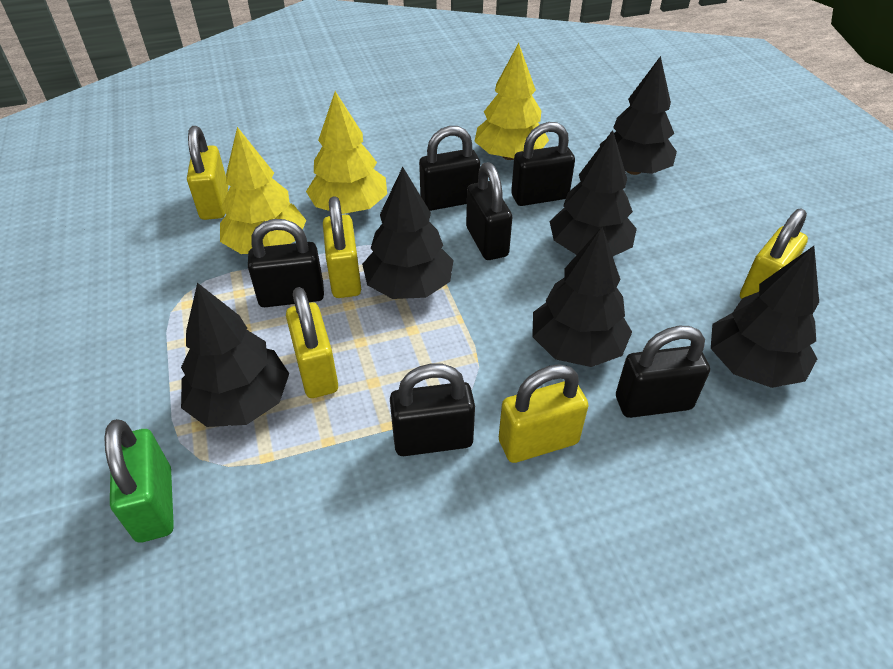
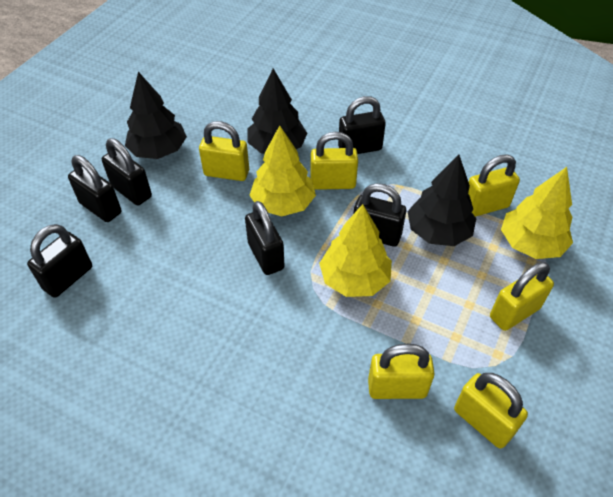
black tree: [181,283,289,427] [362,167,454,299] [532,227,632,367] [550,130,637,256] [600,56,677,175] [711,246,819,388] = 6 -> [125,72,187,159] [247,68,308,154] [407,155,476,246] = 3
green padlock: [104,419,174,543] = 1 -> none = 0
yellow padlock: [187,126,228,220] [286,287,338,398] [323,196,361,298] [499,364,589,463] [740,208,808,299] = 5 -> [199,121,249,181] [311,132,358,190] [368,344,435,399] [454,373,528,449] [468,154,520,217] [490,262,554,331] = 6

